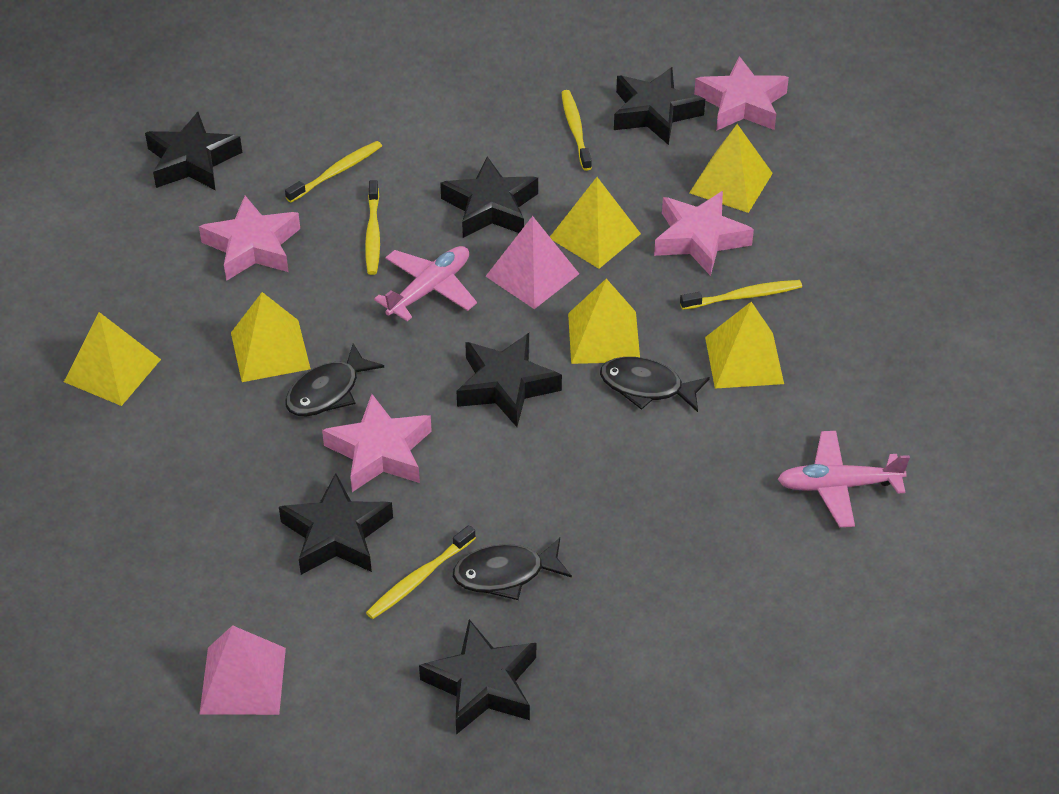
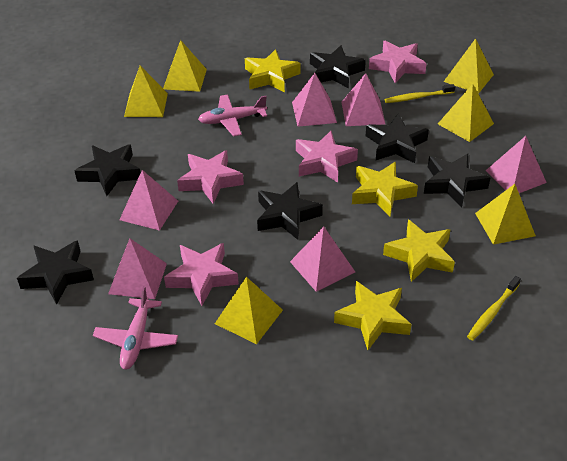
black fish: [285,343,384,416] [453,538,572,600] [600,357,710,412] = 3 -> none = 0
pink pyramid: [200,625,286,715] [486,216,579,309] = 2 -> [108,238,167,299] [119,170,178,231] [290,226,355,292] [292,73,337,127] [342,73,385,126] [486,136,547,193] = 6
yellow star: none = 0 -> [245,49,301,93] [334,281,411,350] [352,162,418,217] [383,219,455,282] = 4
yellow toothbrush: [285,141,382,203] [365,180,380,275] [366,525,476,619] [561,90,592,171] [680,280,802,310] = 5 -> [385,84,455,103] [467,276,521,340] = 2

